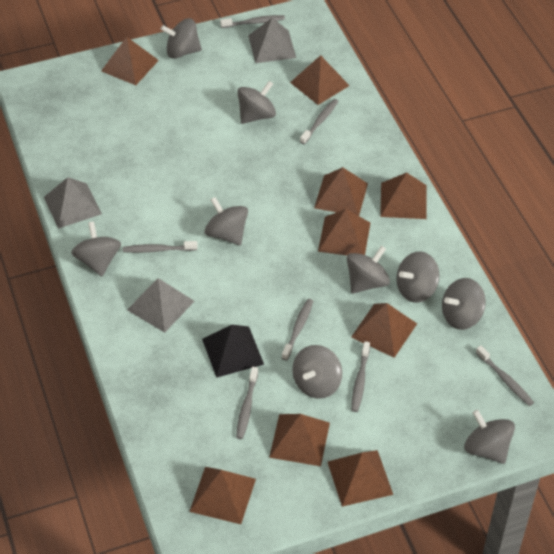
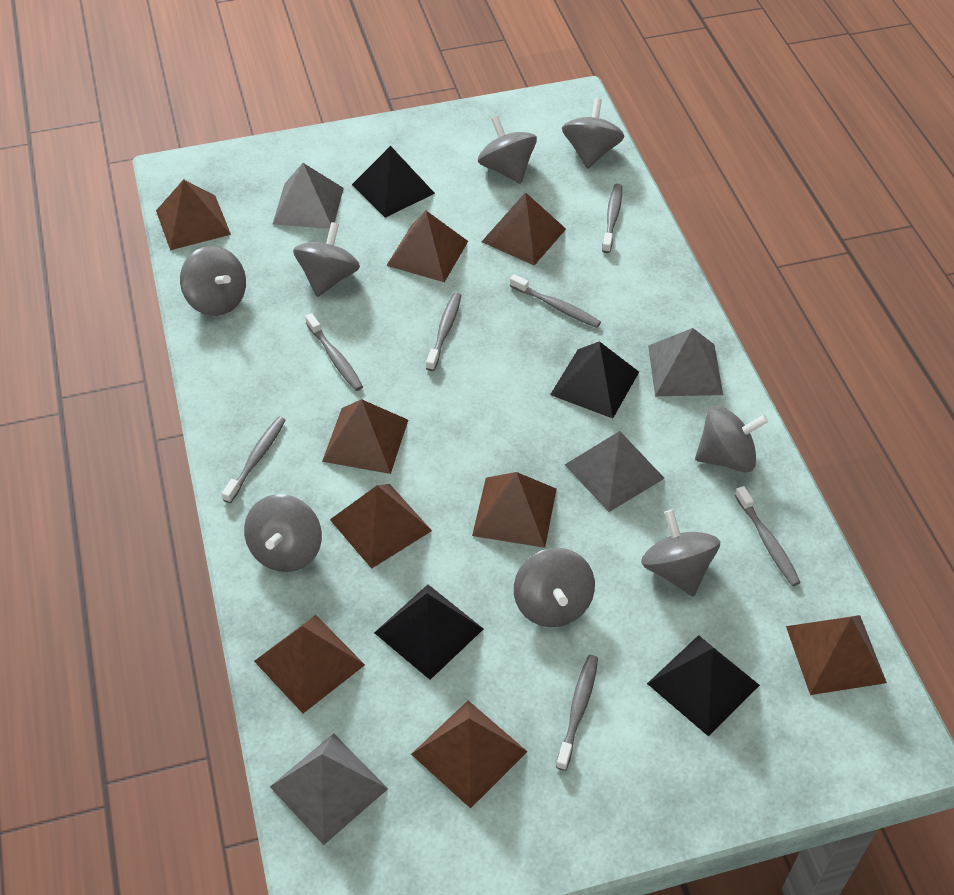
black pyramid: [202,325,264,378] = 1 -> [352,146,435,218] [374,585,483,680] [550,341,639,419] [647,635,760,736] = 4
grey pyramid: [44,177,102,229] [127,278,195,333] [248,18,296,63] = 3 -> [270,733,388,845] [273,163,344,229] [565,431,665,512] [648,328,723,396] = 4
grey spinning top: [71,221,121,277] [161,18,202,59] [205,197,248,245] [237,81,276,124] [292,345,342,399] [347,246,390,294] [397,251,439,303] [442,278,486,330] [464,410,515,464] = 9 -> [180,246,246,316] [244,494,322,572] [293,222,360,297] [478,116,537,184] [514,548,595,627] [562,98,624,169] [641,510,720,596] [695,405,768,473] = 8

